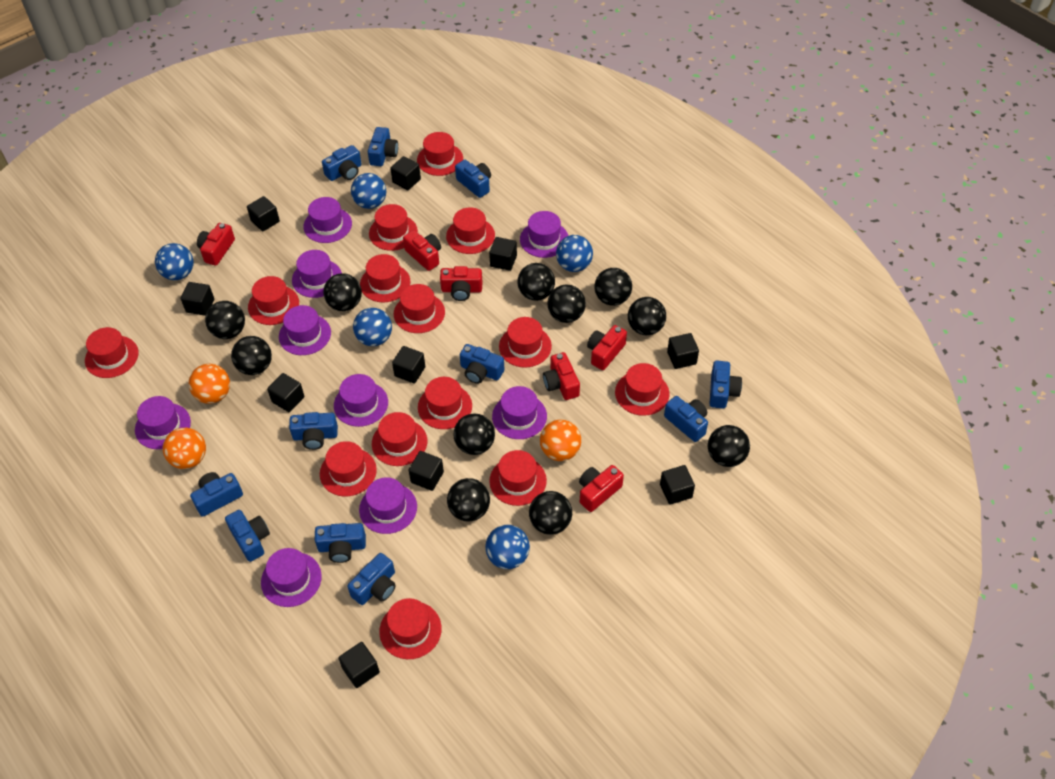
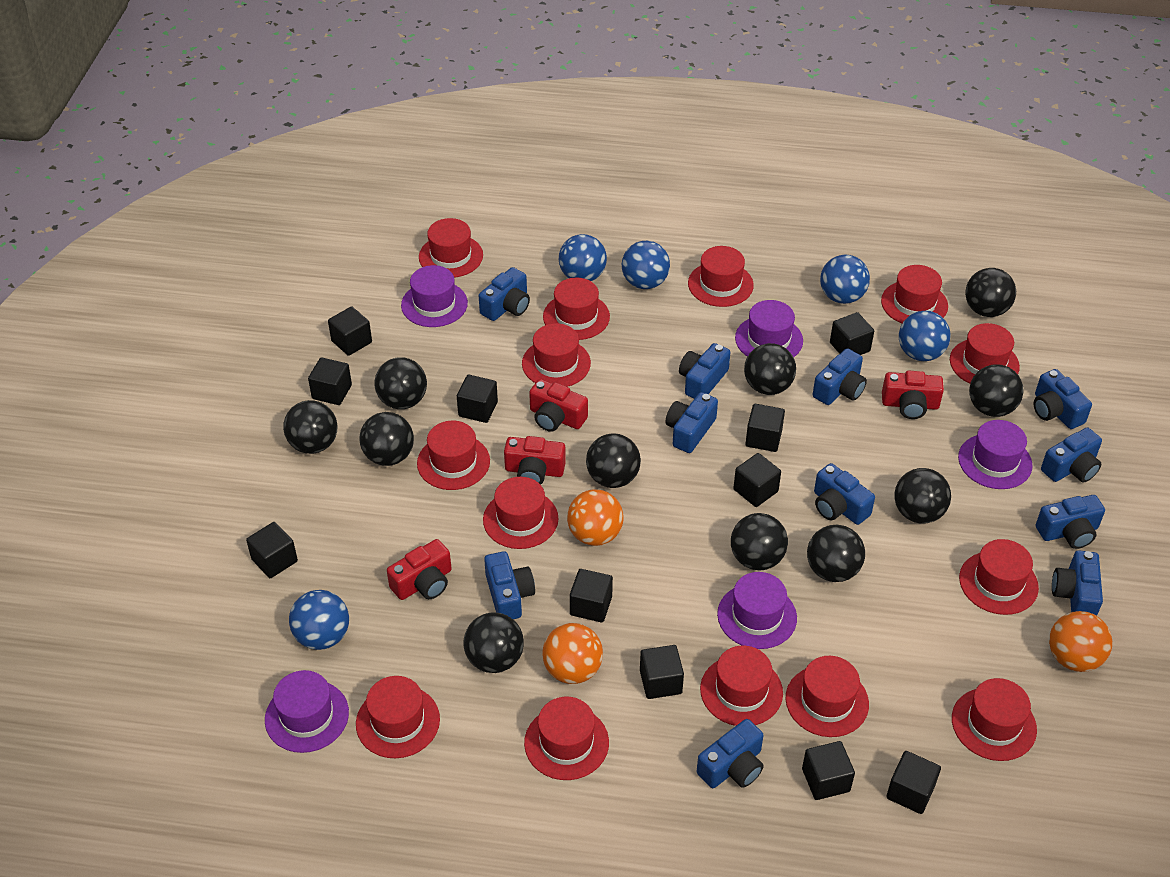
black cube: [180,282,214,316] [247,196,280,232] [267,373,304,412] [338,642,380,688] [390,156,421,190] [392,346,425,384] [409,451,444,491] [489,237,517,271] [660,465,695,505] [667,333,699,369] = 10 -> [246,522,298,578] [308,357,352,405] [328,306,372,356] [457,375,498,423] [570,569,613,622] [640,645,684,699] [733,453,781,507] [746,404,785,452] [802,741,855,800] [830,312,874,355] [886,751,941,814] = 11
purple hat: [135,396,191,449] [261,548,322,607] [279,305,331,355] [292,250,342,298] [303,197,352,243] [334,374,388,427] [359,477,417,534] [492,386,547,439] [520,211,568,258] = 9 -> [265,670,349,753] [401,265,468,327] [717,572,797,649] [735,300,803,357] [958,420,1033,489] = 5
red camera: [197,223,235,266] [403,230,441,271] [440,266,482,301] [543,352,580,400] [579,465,624,512] [587,325,627,370] = 6 -> [387,539,451,600] [504,436,566,485] [529,379,588,432] [882,371,944,419] = 4

